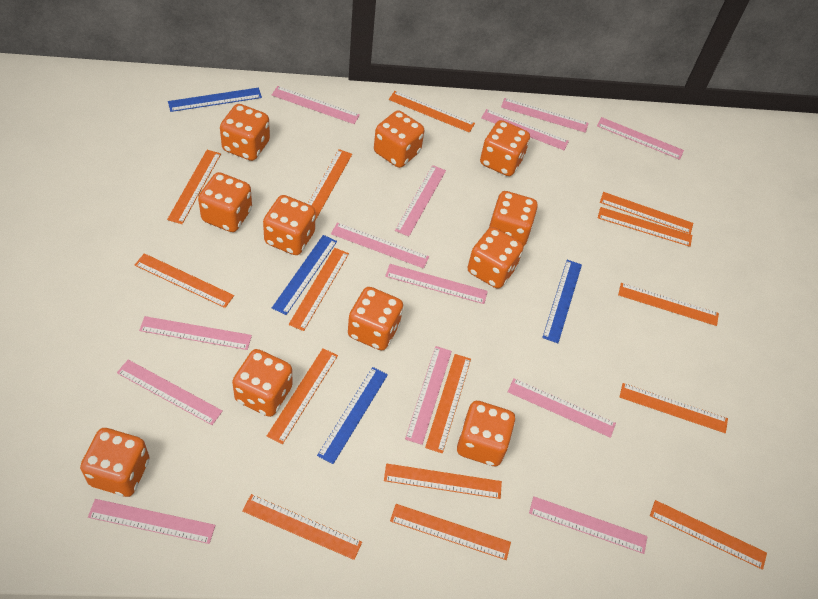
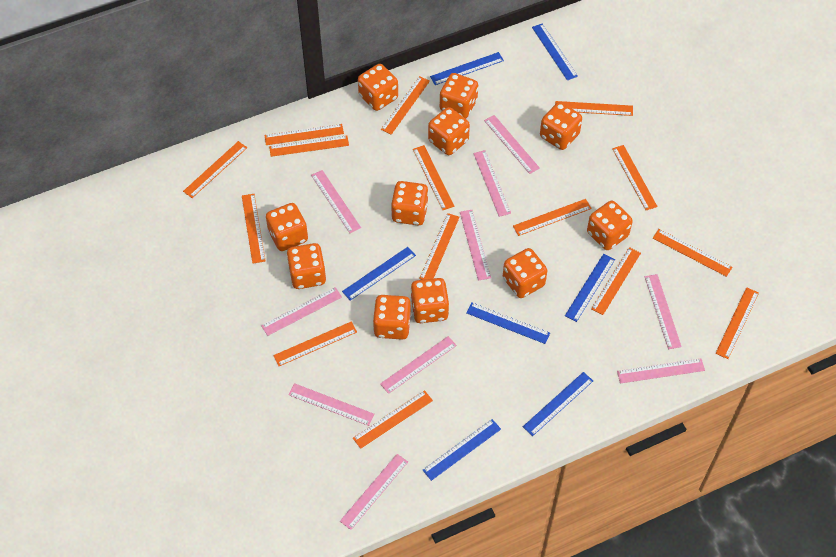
blue ruler: [168,88,262,112] [272,235,337,315] [317,367,388,464] [542,260,582,343] = 4 -> [342,247,416,300] [423,419,501,481] [430,52,504,85] [466,302,550,344] [523,372,593,436] [532,23,578,80] [565,254,615,322] = 7
pink ruler: [88,499,215,544] [117,360,223,425] [139,316,252,350] [272,86,360,124] [331,222,429,269] [385,264,488,304] [395,165,446,236] [405,346,452,445] [481,109,569,150] [501,98,588,133] [508,378,616,438] [529,496,648,554] [597,117,684,160] = 13 -> [261,287,342,336] [288,383,374,426] [311,170,361,233] [340,454,408,530] [380,336,457,394] [460,210,491,281] [473,150,511,217] [484,115,540,174] [617,358,705,384] [645,274,682,349] = 10

